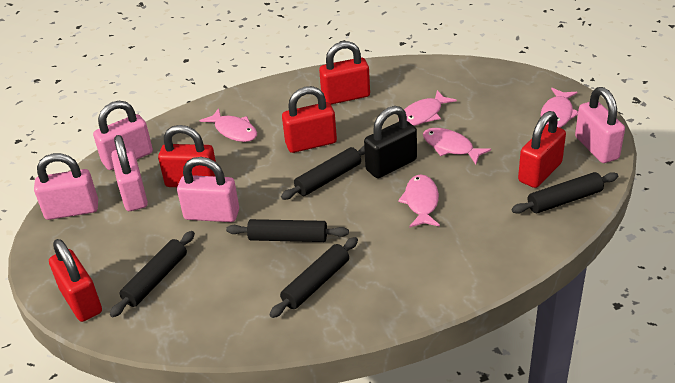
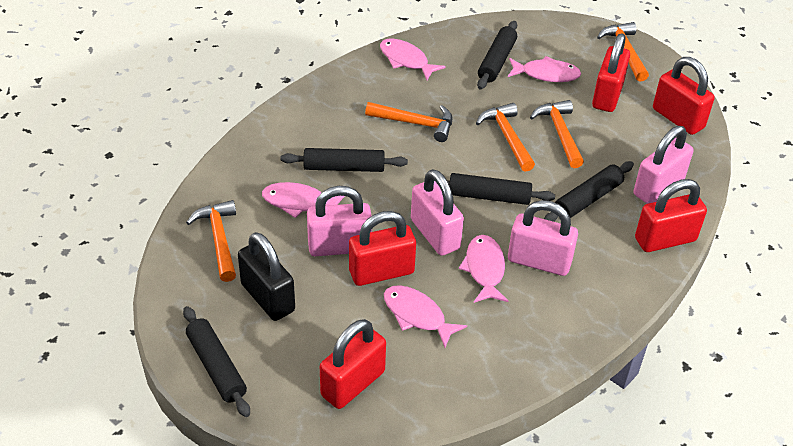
orange hammer: none = 0 -> [186,200,236,282] [365,102,452,142] [476,103,535,172] [530,100,584,168] [597,22,649,82] = 5
pink padlock: [34,153,98,220] [93,101,153,170] [111,135,148,211] [177,157,239,222] [575,87,625,163] = 5 -> [307,186,372,256] [411,169,464,256] [508,200,578,276] [634,126,694,204] = 4

